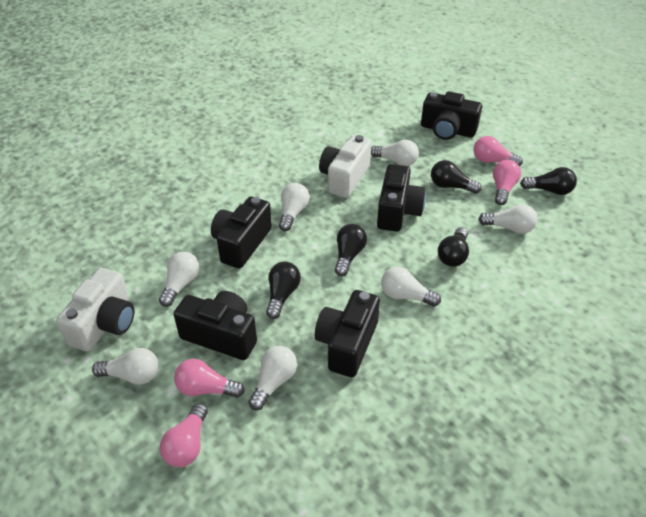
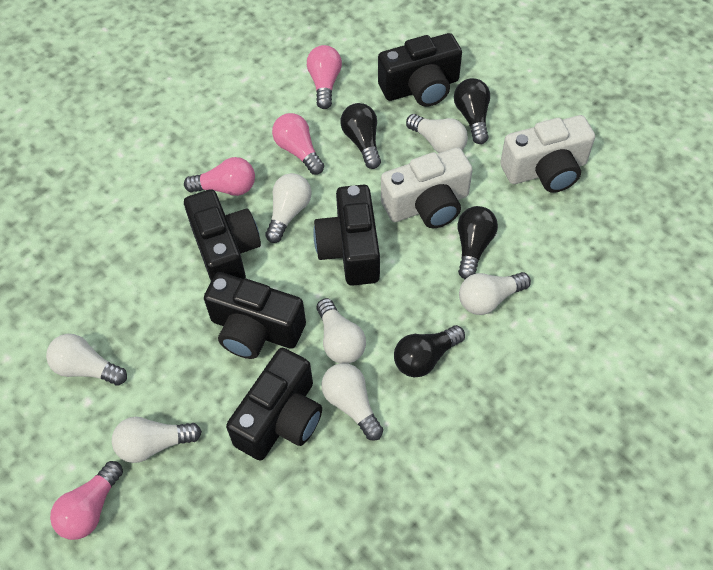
black light bulb: [266,262,301,319] [335,224,367,276] [431,160,482,194] [438,227,469,267] [520,167,577,195] = 5 -> [340,103,381,169] [394,325,465,377] [454,78,490,144] [458,206,498,279] = 4

